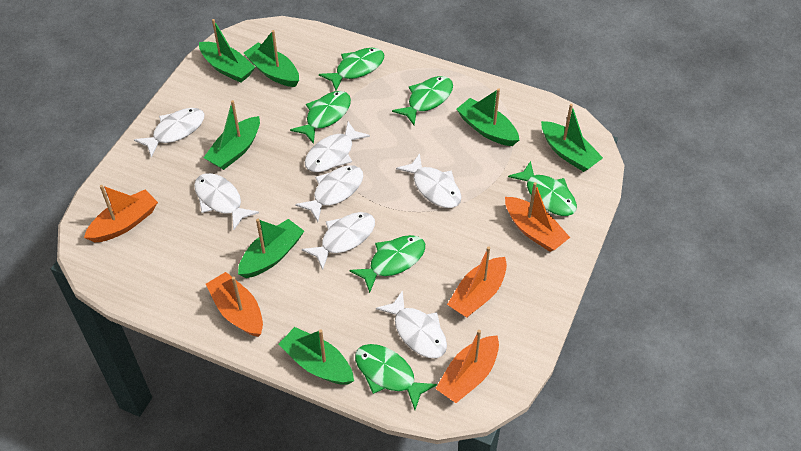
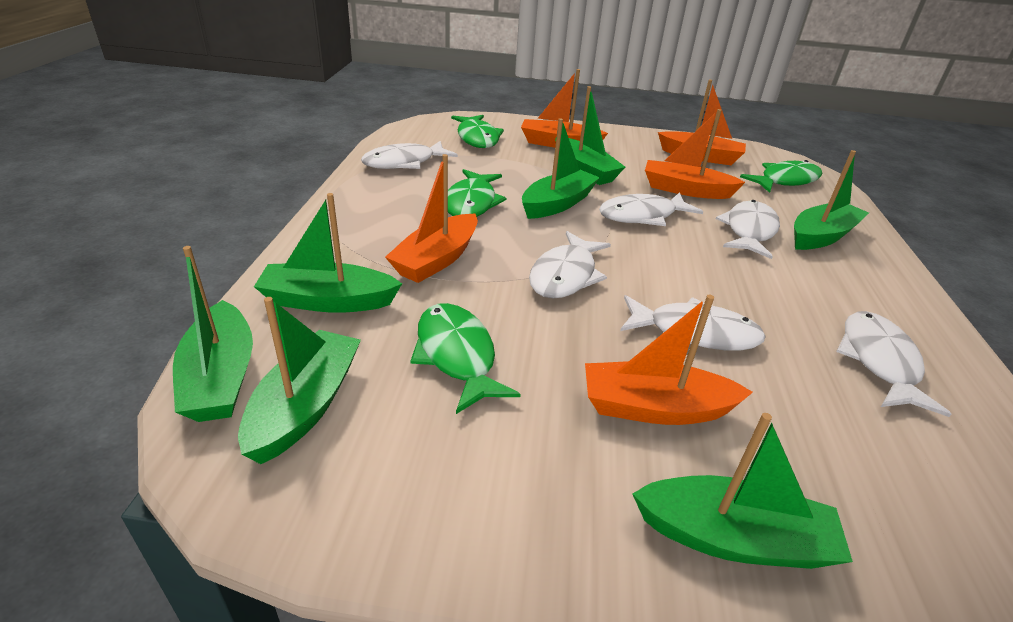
green fish: [290,91,351,144] [319,48,384,91] [349,235,425,293] [355,344,437,410] [392,76,453,125] [508,161,577,216] = 6 -> [410,303,521,414] [448,169,507,217] [451,115,504,148] [740,160,822,193] = 4
white fish: [134,108,205,157] [194,173,259,230] [295,165,363,222] [301,212,375,270] [305,122,370,172] [376,290,447,358] [396,153,461,208] = 7 -> [361,141,458,169] [529,231,611,299] [599,192,703,226] [620,295,766,351] [716,200,780,259] [836,311,951,417] = 6

